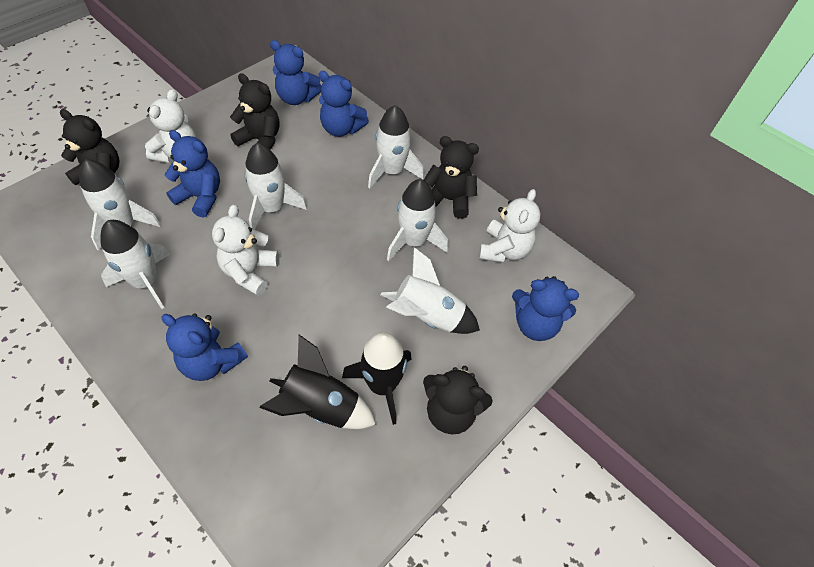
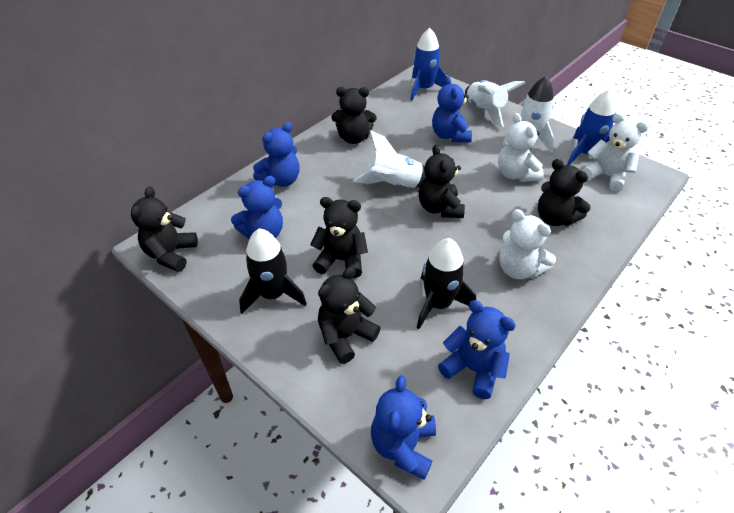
black teddy bear: [60,109,120,185] [230,73,280,150] [423,366,493,434] [424,136,479,219] = 4 -> [131,187,198,272] [310,197,368,278] [318,267,381,364] [331,87,377,144] [419,144,465,218] [538,159,590,226] = 6
blue rocket: none = 0 -> [410,28,446,100] [567,89,616,165] = 2
white rocket: [79,159,161,251] [101,220,170,309] [244,143,307,229] [368,105,424,189] [380,247,480,334] [387,179,448,261] = 6 -> [353,130,426,188] [465,80,525,127] [503,76,555,153] = 3

